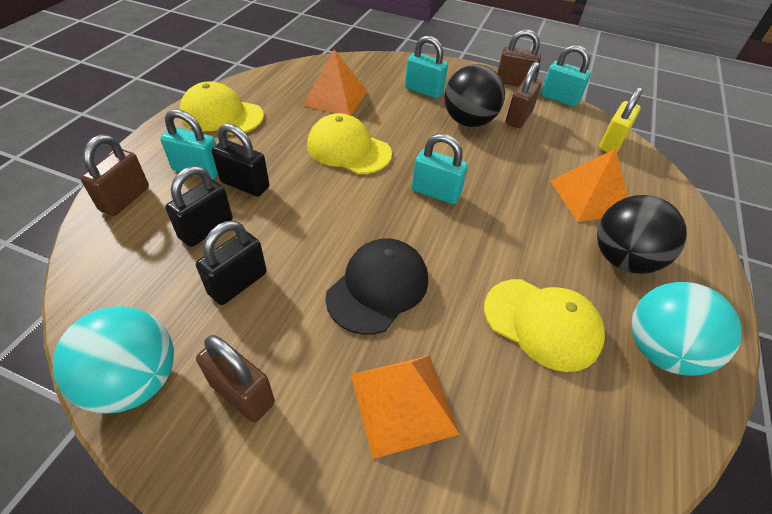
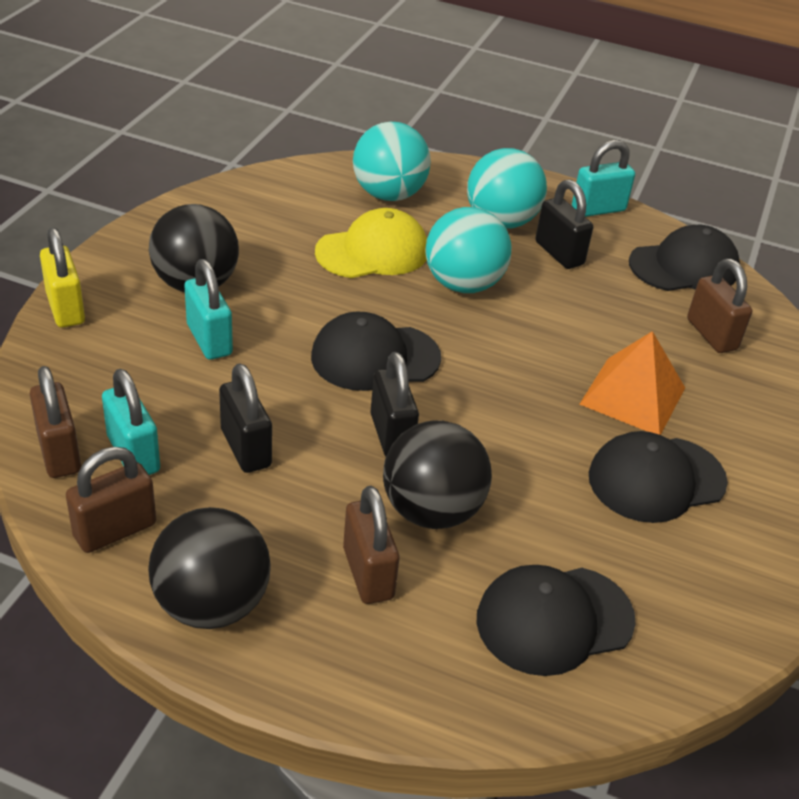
black ball: [444,64,505,127] [597,195,687,274] = 2 -> [148,507,271,629] [149,204,239,292] [383,420,492,529] = 3
black cap: [325,238,428,335] = 1 -> [311,311,441,391] [477,565,636,676] [589,431,728,523] [629,225,740,291] = 4
orange pyramid: [303,49,367,116] [351,356,460,459] [550,148,628,222] = 3 -> [579,331,685,435] = 1
turquoise ball: [53,306,174,414] [632,282,742,376] = 2 -> [353,122,431,201] [425,207,512,293] [467,148,547,229] = 3
turquoise padlock: [160,109,218,179] [405,36,448,98] [412,133,468,204] [541,45,591,107] = 4 -> [102,369,160,475] [184,259,233,360] [572,140,635,217] = 3
yellow cap: [179,81,264,135] [307,113,392,174] [484,279,605,372] = 3 -> [315,208,427,278] = 1

